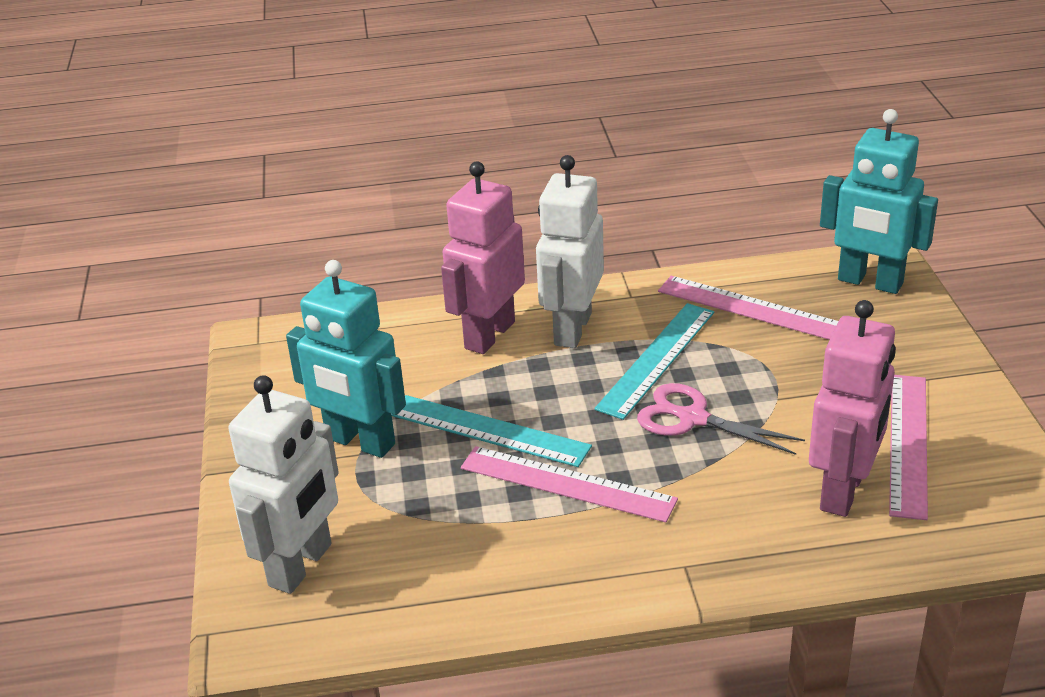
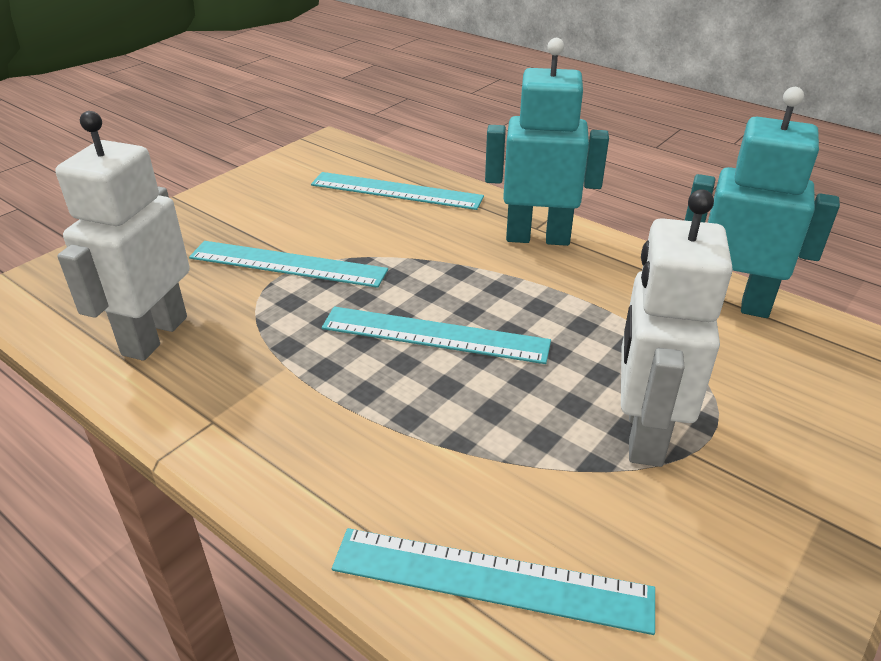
pink robot: [441,161,525,354] [809,300,896,517] = 2 -> none = 0
pink ruler: [461,446,678,523] [658,276,839,340] [889,375,928,520] = 3 -> none = 0
pink scissors: [637,383,805,455] = 1 -> none = 0
turquoise ruler: [392,395,592,467] [594,303,714,420] = 2 -> [189,241,388,288] [311,172,484,210] [322,307,551,364] [332,528,655,635] = 4

